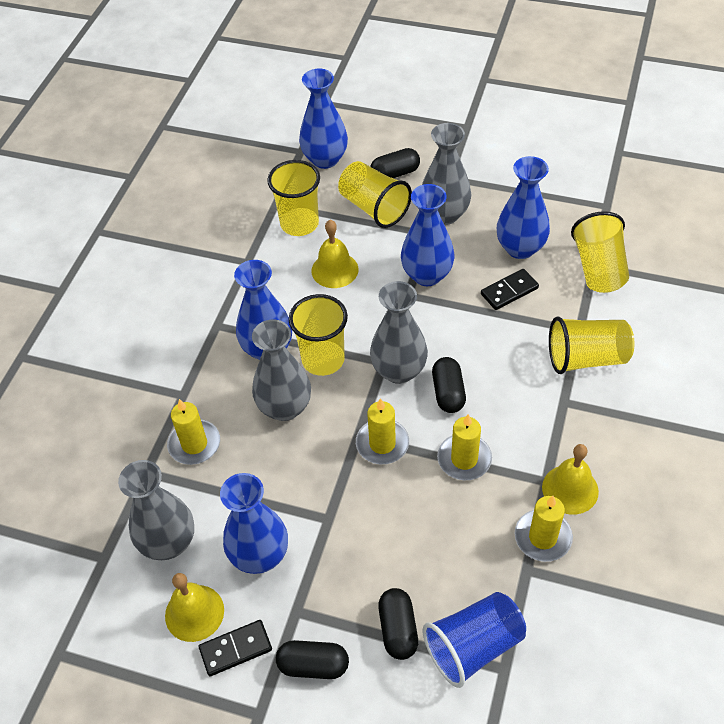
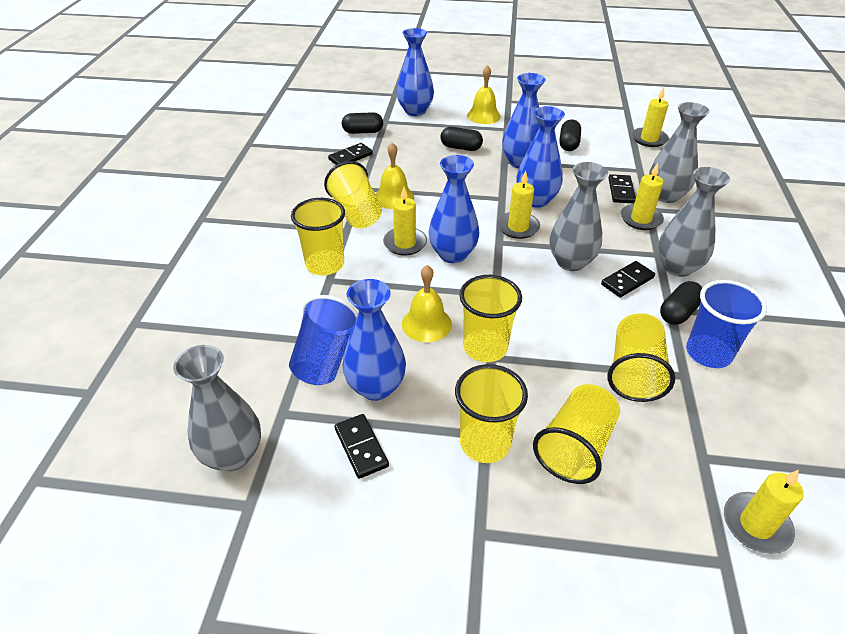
black domino: [199,620,272,676] [481,269,539,310] = 2 -> [328,143,373,165] [334,414,389,479] [601,261,655,298] [608,174,636,203] = 4
blue cup: [422,592,526,688] = 1 -> [289,295,358,385] [686,280,767,368] = 2
yellow candle: [167,399,220,465] [356,398,409,464] [437,414,492,480] [515,496,573,562] = 4 -> [383,187,427,255] [497,171,540,239] [621,163,664,230] [632,87,669,147] [724,470,803,554] = 5
yellow cup: [267,160,320,236] [289,294,348,376] [338,161,412,228] [549,317,634,374] [571,211,629,293] = 5 -> [291,198,345,276] [324,161,382,228] [455,364,528,463] [459,275,522,362] [533,384,620,484] [607,313,675,402] = 6

